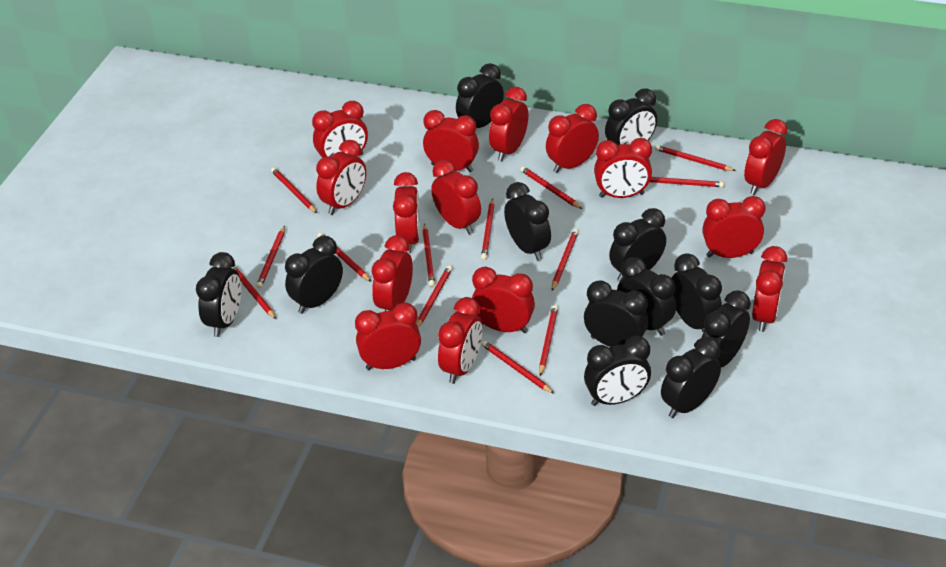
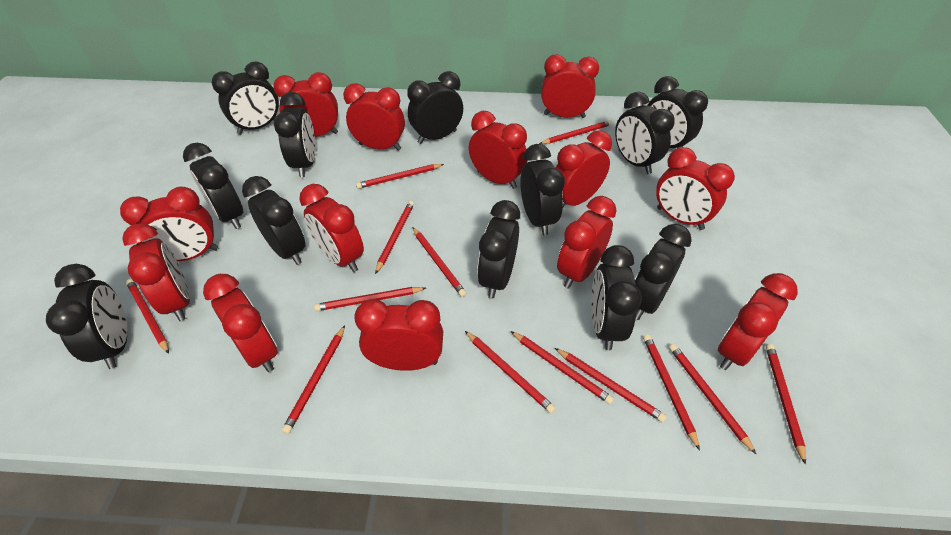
red clock: [312,101,368,158] [316,140,366,215] [355,302,421,370] [372,235,413,311] [393,172,420,253] [423,110,479,172] [431,160,481,235] [438,297,482,384] [472,267,535,333] [489,87,528,161] [546,104,599,173] [594,138,652,198] [702,196,766,258] [744,119,788,195] [752,246,787,332] = 15 -> [120,187,218,261] [122,223,190,321] [203,274,278,372] [273,72,338,137] [299,184,364,272] [343,83,405,151] [354,299,443,371] [469,111,528,189] [541,54,599,118] [555,130,612,207] [557,196,616,288] [656,147,735,230] [718,273,798,370] = 13

